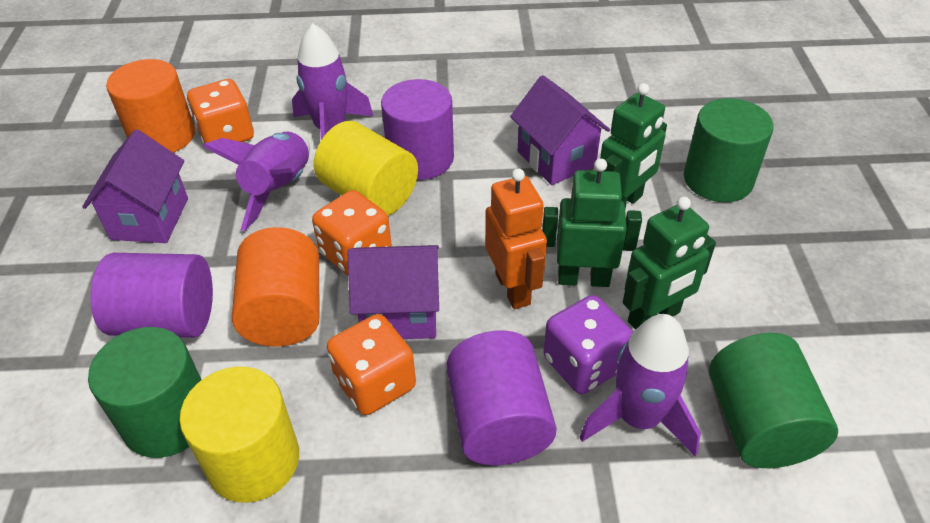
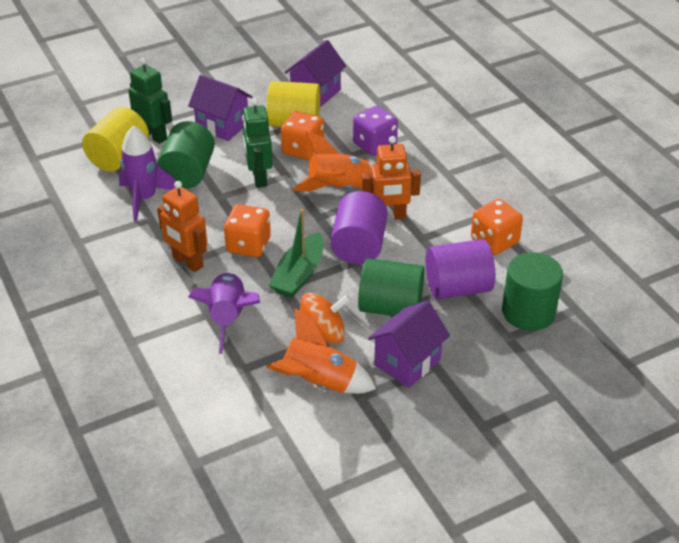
green boat: none = 0 -> [269,209,324,298] = 1
green robot: [542,159,642,287] [600,83,667,209] [623,197,716,330] = 3 -> [128,58,172,144] [242,98,273,188] = 2
orange cylinder: [106,59,195,153] [232,227,320,347] = 2 -> none = 0
orange robot: [485,168,547,309] = 1 -> [157,181,208,272] [362,136,421,220] = 2
orange rocket: none = 0 -> [266,308,376,394] [293,131,373,191] = 2
orange spinning top: none = 0 -> [300,293,351,343] = 1
purple cylinder: [90,253,213,338] [381,79,454,180] [446,330,557,465] = 3 -> [330,191,388,264] [426,239,495,299] = 2
purple rocket: [202,132,310,231] [292,23,373,140] [579,314,701,456] = 3 -> [119,126,175,221] [188,273,260,354] = 2

